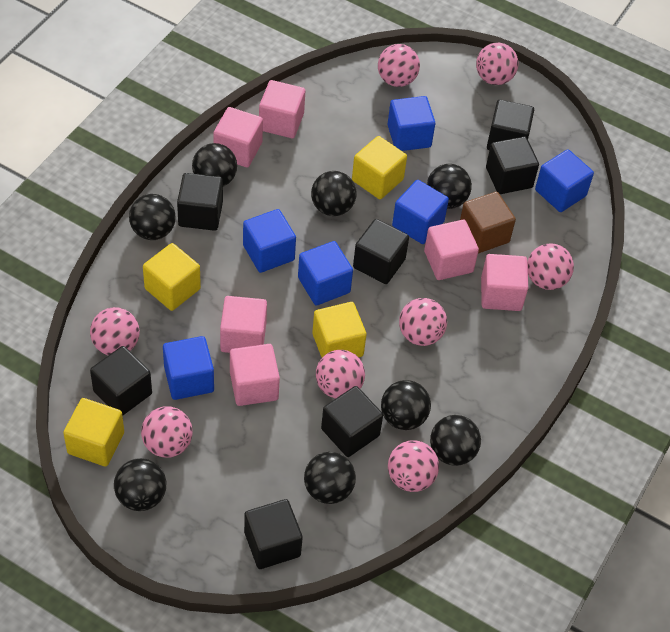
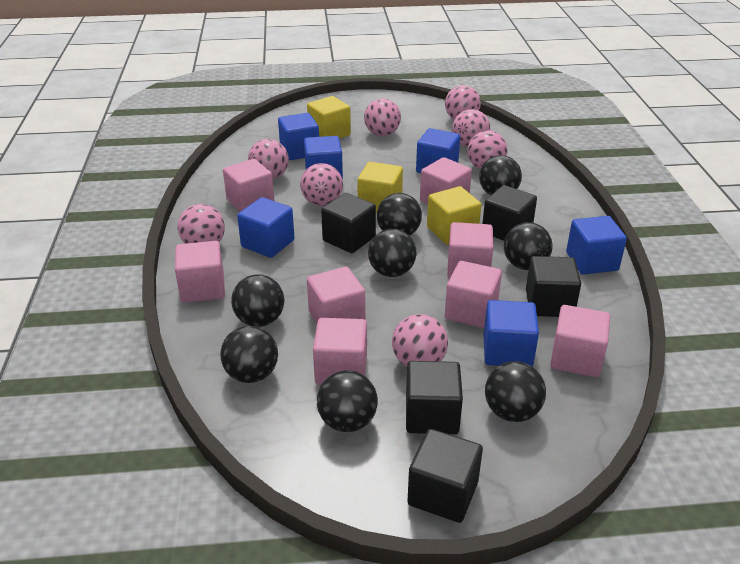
black cube: [90,346,152,416] [177,173,223,231] [244,499,303,569] [321,386,383,457] [353,219,409,284] [486,137,539,194] [487,100,534,150] = 7 -> [321,193,376,253] [406,361,463,434] [407,429,483,523] [482,185,537,241] [526,256,581,317] = 5
brown cube: [460,191,516,253] = 1 -> none = 0
pink cube: [213,107,263,168] [220,296,267,353] [230,344,280,406] [259,80,305,138] [424,220,479,280] [481,254,528,311] = 6 -> [175,241,225,303] [223,159,274,212] [307,267,365,324] [313,318,367,385] [420,157,472,204] [445,261,502,328] [447,222,493,278] [550,305,610,377] = 8
yellow cube: [63,398,124,467] [143,243,201,311] [312,302,367,357] [352,136,407,199] = 4 -> [307,96,351,139] [357,162,403,213] [427,186,481,245] = 3

